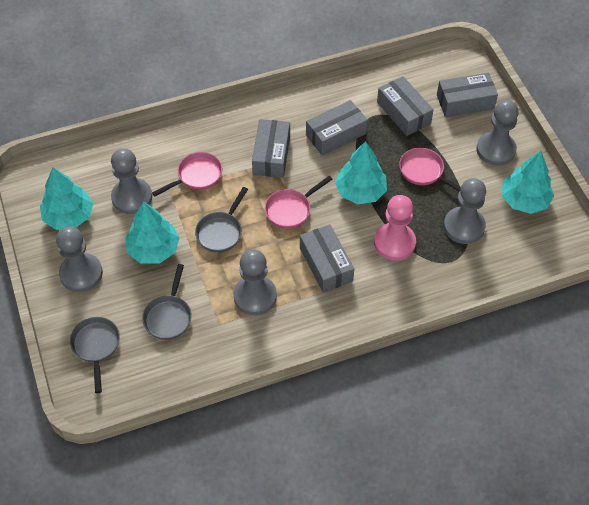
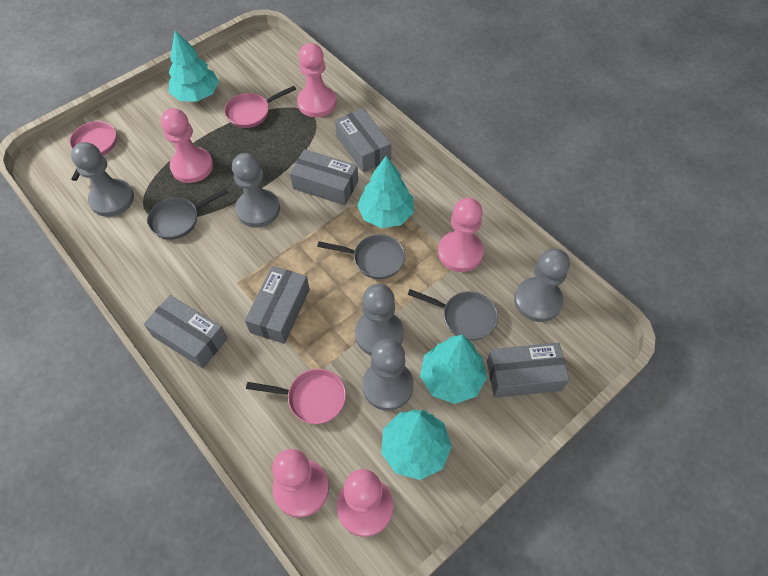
pink pawn: [374,195,416,261] = 1 -> [161,108,213,183] [272,449,329,518] [297,43,336,117] [337,469,393,537] [438,198,484,272] = 5

